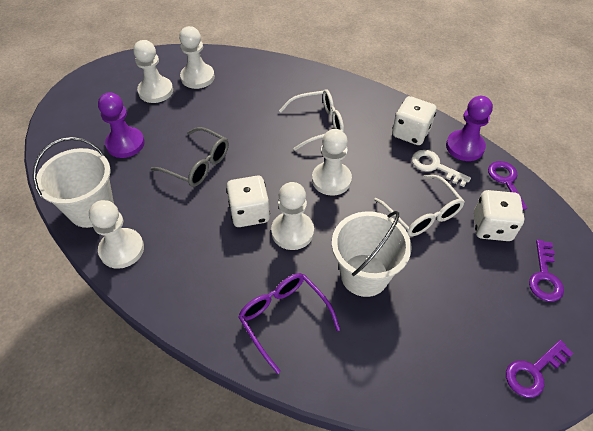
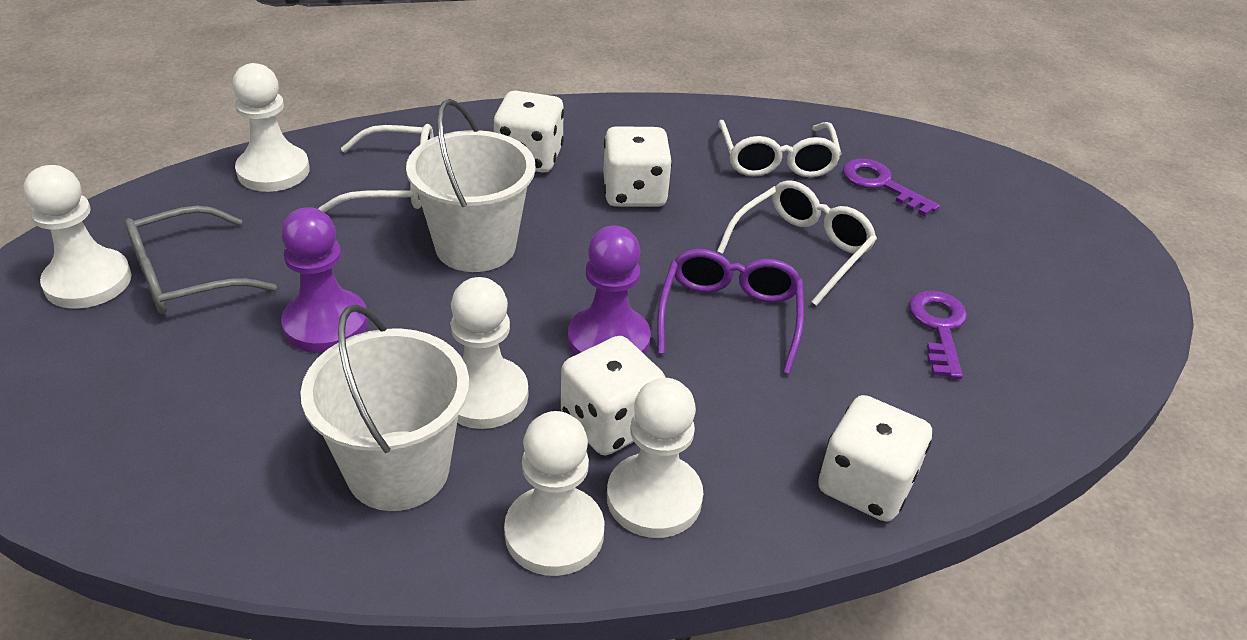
purple key: [488,161,527,210] [506,340,573,398] [529,239,564,302] = 3 -> [843,159,940,216] [909,291,967,379] = 2
white dice: [226,176,270,227] [392,96,436,145] [474,190,524,241] = 3 -> [493,90,564,173] [561,336,665,455] [603,126,672,207] [818,395,932,522] = 4
white glasses: [279,89,344,151] [374,175,465,236] = 2 -> [319,124,434,212] [717,180,877,306] [718,120,842,177] = 3
white key: [412,150,471,187] = 1 -> none = 0

